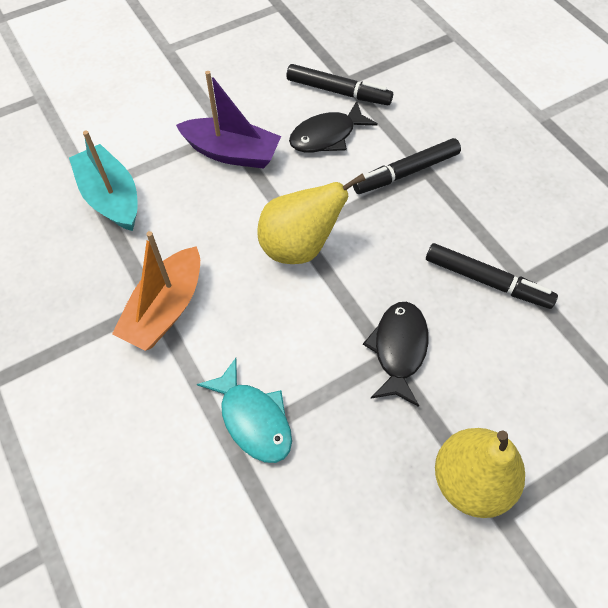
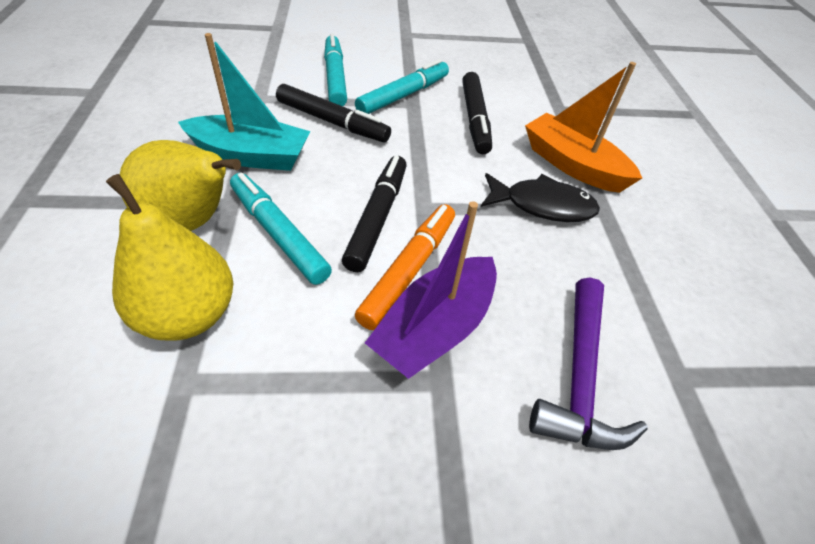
black fish: [289,101,378,153] [363,302,429,407] = 2 -> [481,173,600,222] = 1
orange marker: none = 0 -> [355,204,455,330] = 1
purple hammer: none = 0 -> [529,278,648,450] = 1
turquoise fish: [197,358,292,463] = 1 -> none = 0
turquoise marker: none = 0 -> [230,173,332,285] [324,33,347,106] [355,59,449,114] = 3

